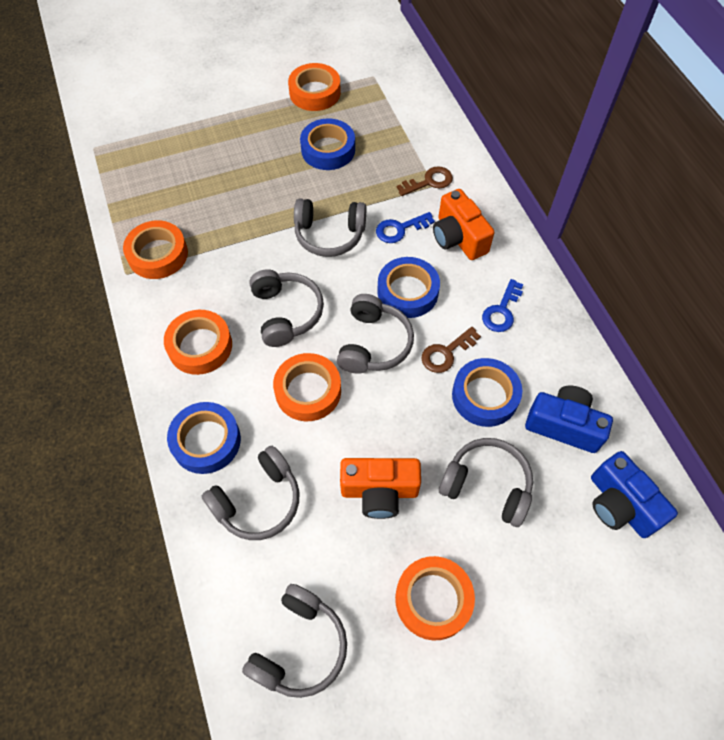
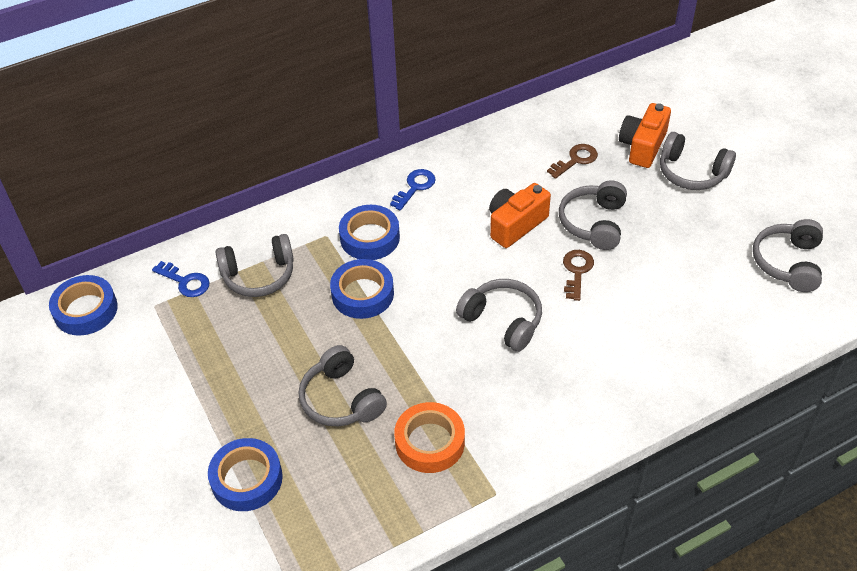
blue camera: [525,386,613,453] [591,451,678,538] = 2 -> none = 0
orange tape: [123,221,188,279] [164,310,232,375] [273,353,341,421] [288,63,341,111] [395,556,475,640] = 5 -> [394,402,465,473] = 1

